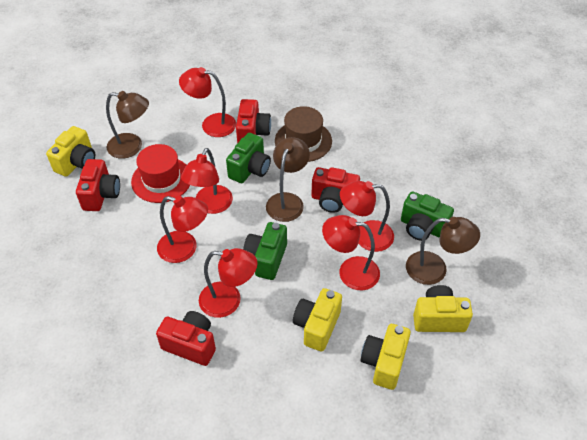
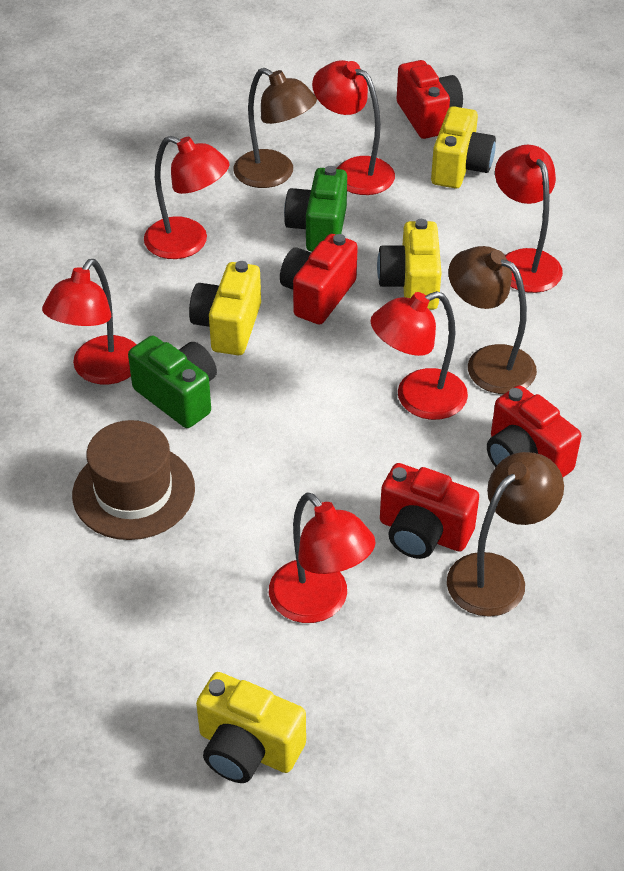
green camera: [226,133,271,183] [243,222,287,280] [401,191,454,241] = 3 -> [128,336,217,428] [284,166,347,252] = 2
red hat: [131,144,190,203] = 1 -> none = 0

